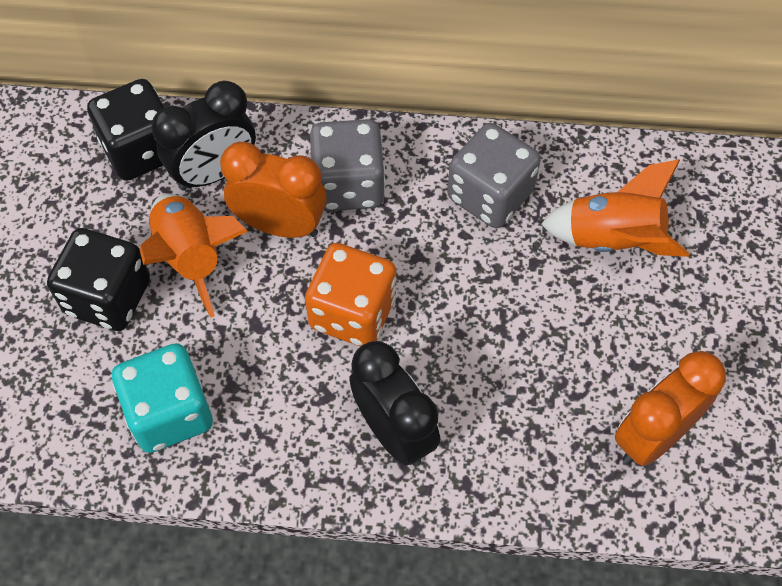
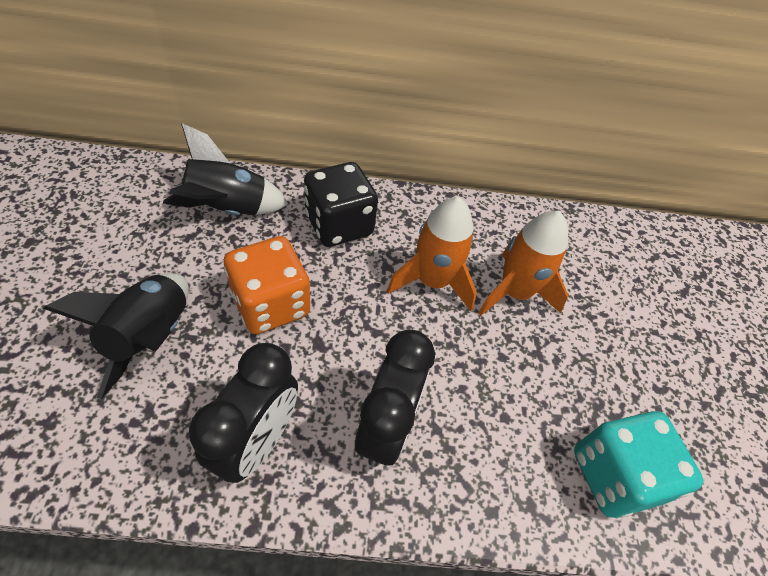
black dice: [47,228,150,331] [87,79,164,181] = 2 -> [304,162,378,247] = 1
black rocket: none = 0 -> [43,273,189,399] [163,123,288,215] = 2
grey dice: [310,119,385,211] [447,123,541,228] = 2 -> none = 0
orange clock: [220,142,326,238] [615,351,726,466] = 2 -> none = 0

